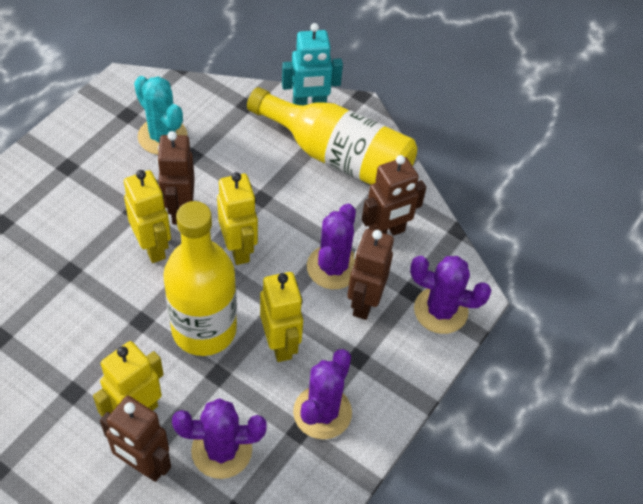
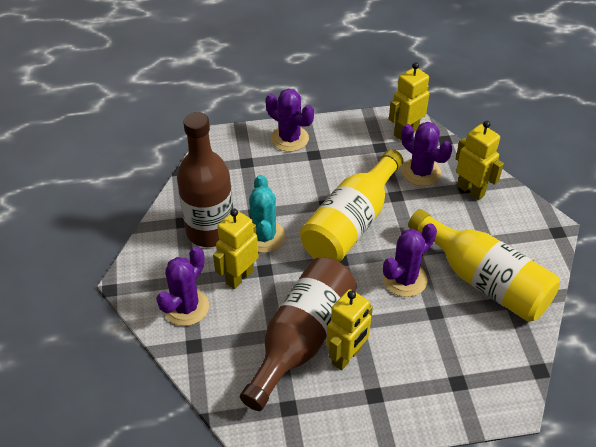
brown bottle: none = 0 -> [177,112,233,247] [240,258,357,411] = 2
brown robot: [100,396,171,482] [157,131,195,225] [347,229,394,320] [362,155,426,236] = 4 -> none = 0
turquoise robot: [282,23,343,105] = 1 -> none = 0

